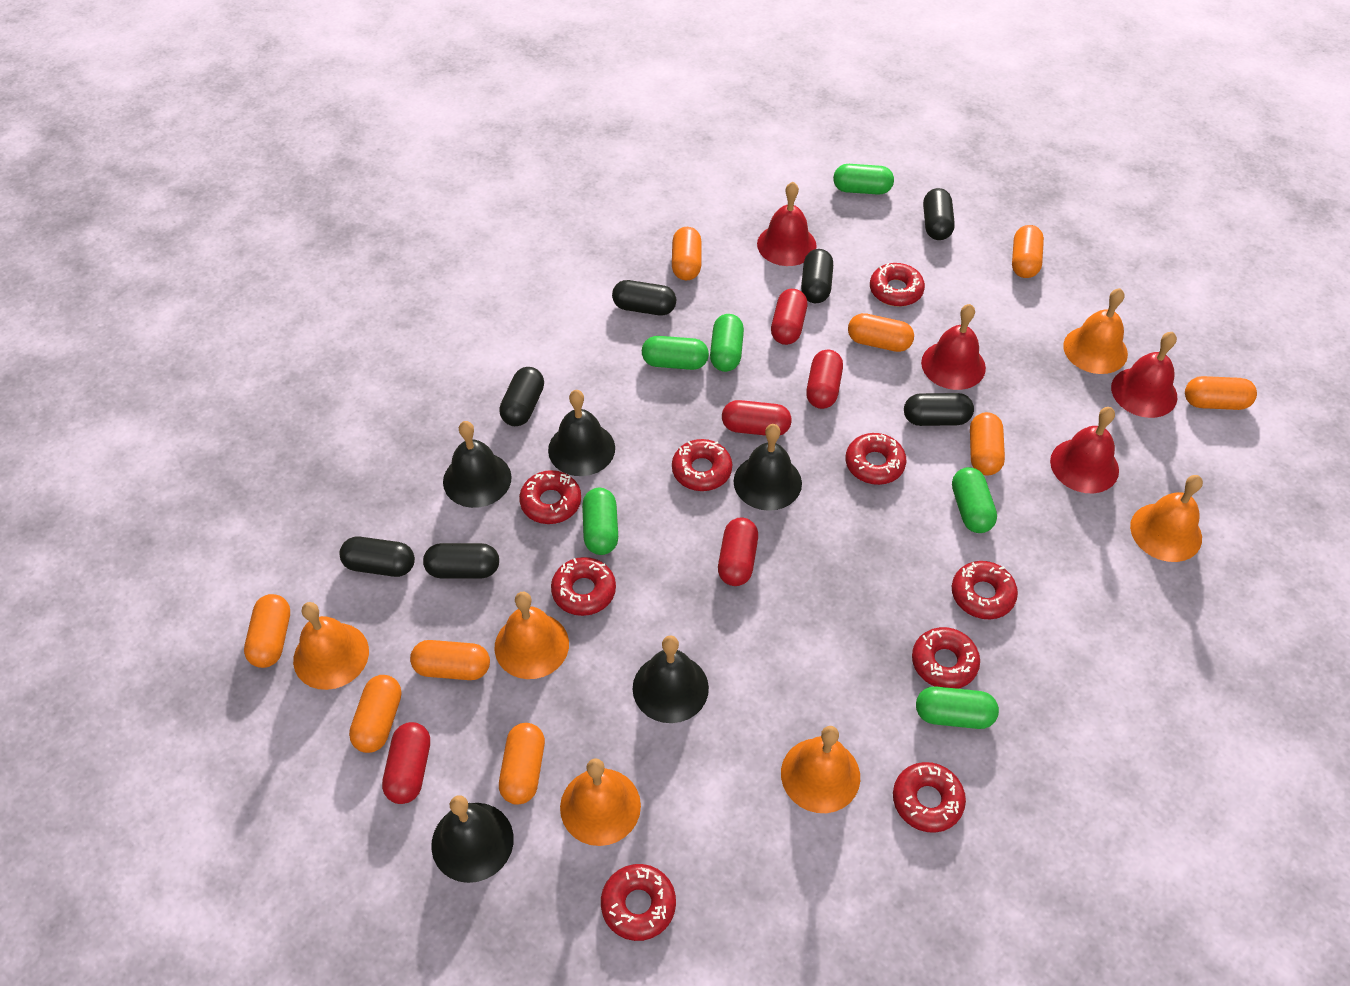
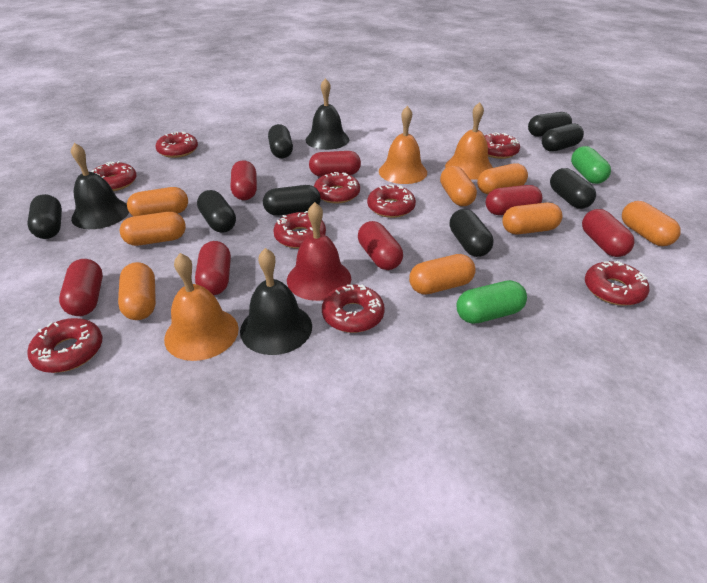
black bell: [431,795,514,883] [443,421,511,508] [548,390,615,476] [633,635,709,723] [734,424,802,511] = 5 -> [71,143,129,229] [240,248,312,355] [306,78,349,150] = 3
black capsule: [339,537,415,577] [423,543,499,579] [499,367,544,426] [612,280,676,315] [801,249,833,303] [904,393,974,426] [923,188,955,240] = 7 -> [27,194,62,239] [197,190,236,233] [263,185,321,216] [268,124,293,158] [450,209,493,257] [528,112,572,137] [542,123,584,152] [550,168,596,209] = 8
green capsule: [582,488,618,555] [642,336,709,370] [710,314,744,372] [833,164,894,195] [916,687,999,729] [952,467,997,533] = 6 -> [456,280,527,324] [571,146,611,184] = 2
orange bell: [293,602,369,690] [494,591,569,679] [560,758,641,846] [781,726,860,813] [1063,288,1128,374] [1130,475,1203,562] = 6 -> [164,253,239,361] [379,106,427,184] [445,102,493,180] = 3
orange capsule: [244,594,290,668] [349,675,402,753] [410,640,490,680] [499,723,545,805] [672,227,702,280] [848,313,914,352] [970,412,1005,475] [1012,225,1044,278] [1185,376,1257,410] = 9 -> [118,262,156,320] [120,212,186,246] [127,187,188,216] [409,254,476,295] [440,166,477,206] [477,163,528,194] [502,203,562,234] [622,201,681,246] = 8
red bell: [757,182,817,266] [921,304,986,390] [1050,407,1119,493] [1111,332,1178,418] = 4 -> [287,202,351,301] = 1
red capsule: [382,722,430,804] [718,517,758,586] [722,400,792,436] [771,289,807,345] [806,349,843,409] = 5 -> [59,259,103,316] [195,241,231,295] [231,160,257,200] [309,151,361,177] [358,221,403,270] [486,185,542,215] [582,209,635,257] = 7

